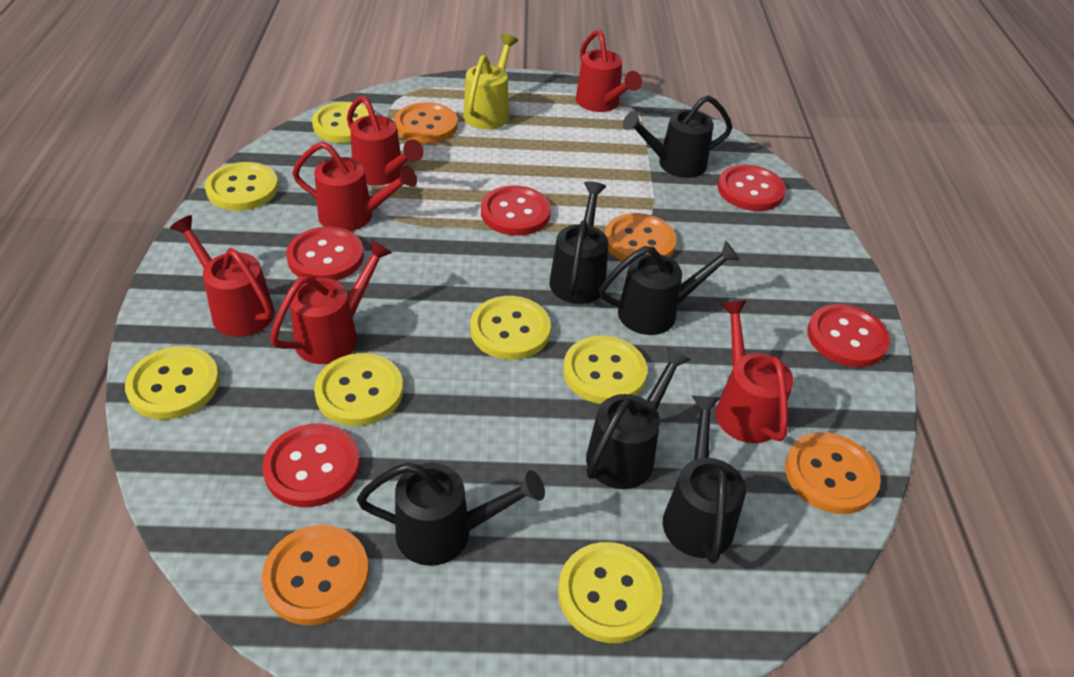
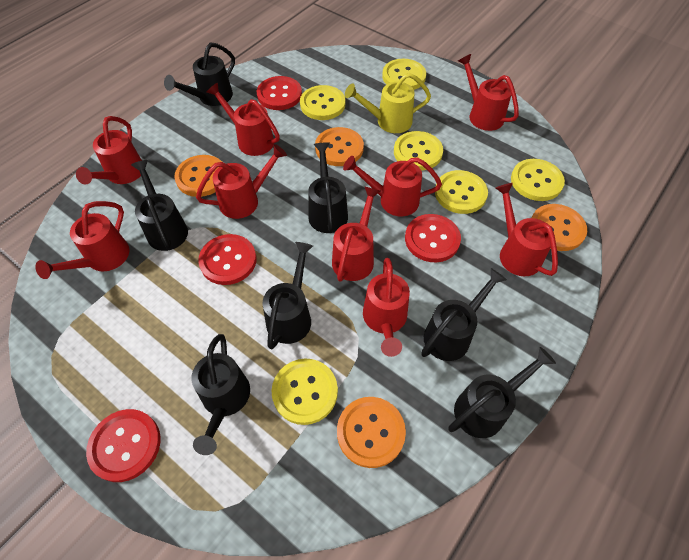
black watering can: [357,462,545,566] [549,181,608,304] [586,347,691,489] [599,240,740,335] [623,95,732,178] [663,396,746,564] = 6 -> [131,160,188,251] [164,42,235,106] [191,334,250,455] [263,242,313,349] [308,142,348,233] [421,268,507,361] [448,347,556,438] = 7
red button: [262,423,360,507] [286,226,364,281] [481,186,551,236] [718,165,786,211] [807,304,890,367] = 5 -> [86,409,161,482] [198,234,256,285] [257,76,302,110] [405,214,461,262] = 4
red watering can: [170,215,275,337] [270,240,392,364] [292,142,417,231] [347,96,424,186] [576,30,642,112] [716,300,793,443] = 6 -> [35,201,129,279] [76,116,142,184] [196,144,287,219] [206,83,280,156] [332,186,380,282] [343,156,442,216] [363,258,410,357] [458,54,519,131] [496,183,558,276] = 9
yellow button: [125,346,220,420] [205,162,279,211] [312,102,376,143] [314,353,403,426] [470,296,551,360] [558,542,663,643] [563,335,647,404] = 7 -> [272,359,338,425] [300,85,345,120] [382,59,426,90] [394,131,443,171] [435,170,488,214] [511,159,565,201] = 6

